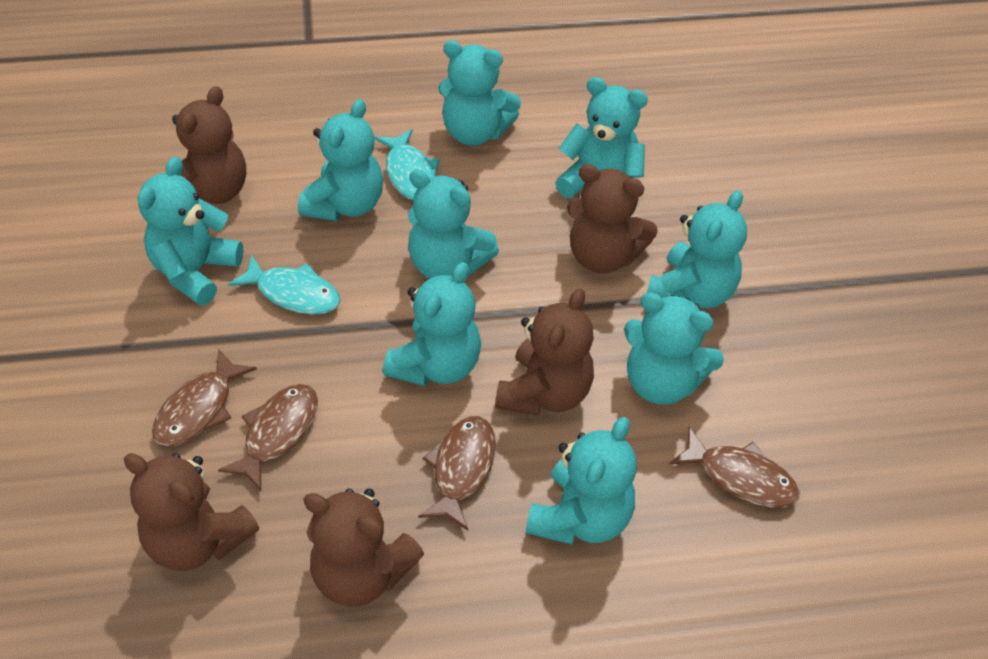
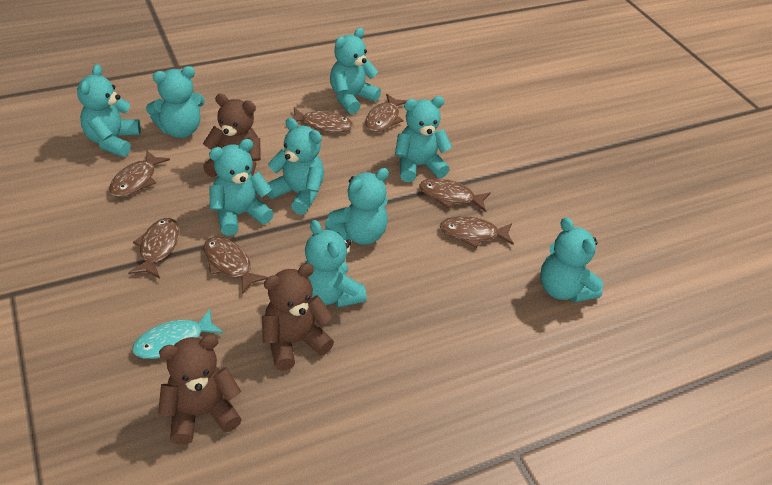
brown fish: [152,348,257,447] [218,384,318,491] [418,416,496,530] [669,427,800,508] = 4 -> [109,151,170,197] [128,218,180,278] [204,237,268,294] [292,108,353,132] [365,94,407,132] [420,178,491,211] [440,216,514,248] = 7
brown teddy bear: [124,453,259,571] [172,86,246,204] [303,488,424,607] [495,288,594,416] [567,164,658,273] = 5 -> [158,334,242,445] [203,94,261,177] [262,263,334,371] = 3
turquoise fish: [228,255,341,315] [374,129,440,200] = 2 -> [132,308,224,359] = 1

